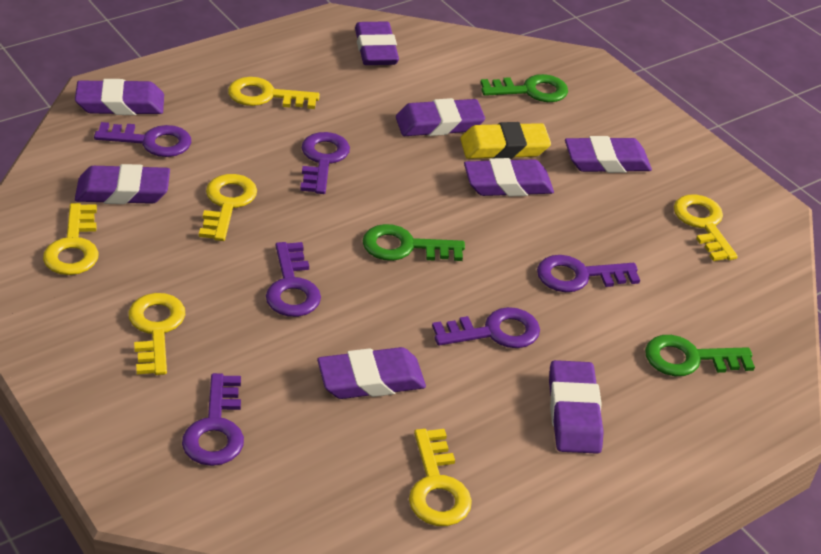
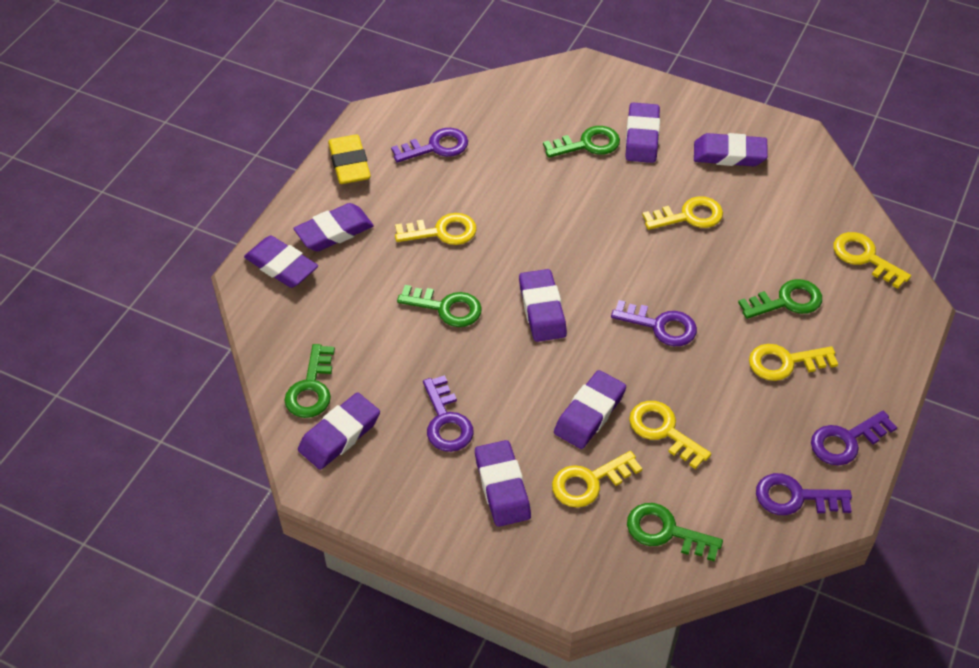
green key: [363,224,465,261] [480,74,568,102] [645,335,755,376] = 3 -> [284,344,335,418] [397,285,482,327] [543,126,620,158] [627,503,723,562] [738,279,822,319] = 5
purple key: [94,122,191,157] [182,373,244,466] [266,242,321,317] [300,132,350,194] [432,307,540,348] [537,255,640,292] = 6 -> [391,128,468,163] [423,375,473,452] [611,300,697,346] [756,473,852,515] [811,411,897,465] = 5

